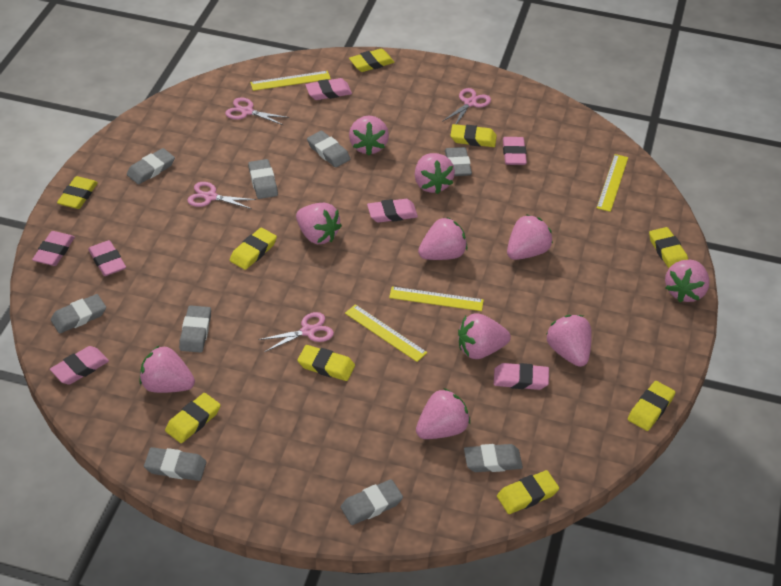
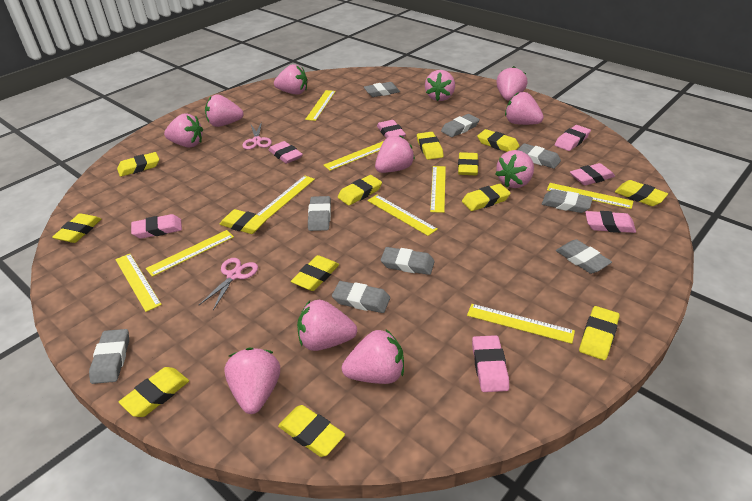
pink scissors: [187,182,256,209] [225,97,289,125] [258,312,334,352] [442,88,491,124] = 4 -> [199,258,258,310] [242,122,272,150] = 2
pink strawberry: [139,345,195,393] [296,203,342,244] [349,116,389,156] [415,153,455,194] [416,388,470,439] [418,217,468,260] [458,313,511,359] [507,214,553,260] [546,315,592,367] [665,260,710,302] = 10 -> [164,114,203,147] [205,94,244,127] [224,348,280,414] [274,64,307,95] [297,300,357,351] [342,330,404,384] [375,135,415,173] [425,70,455,101] [496,66,528,100] [496,150,534,188] [505,92,544,125] = 11
yellow eraser: [57,176,98,209] [165,393,221,443] [230,228,277,270] [297,345,355,381] [349,49,394,72] [450,124,497,147] [497,470,559,514] [628,381,675,431] [649,227,688,268] = 9 -> [52,213,101,243] [117,152,159,177] [119,367,189,417] [220,209,267,234] [278,405,345,457] [291,255,339,291] [338,175,382,205] [417,132,444,160] [458,152,478,175] [462,184,511,211] [477,129,519,152] [579,306,620,360] [615,180,668,206] = 13
yellow ruler: [250,71,331,91] [345,304,427,362] [389,286,484,311] [597,154,628,212] = 4 -> [115,254,162,312] [146,230,234,277] [257,175,315,219] [305,90,336,121] [323,141,384,171] [367,195,438,236] [430,166,446,213] [467,304,575,344] [547,183,633,209] = 9

